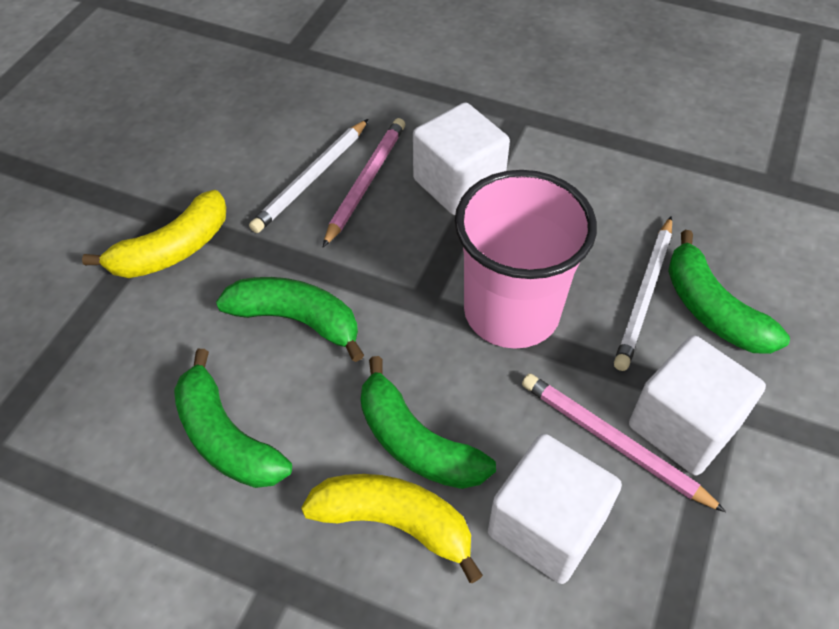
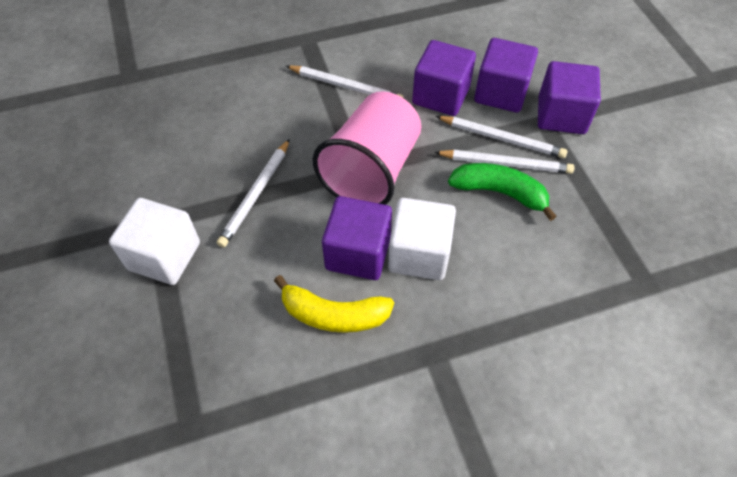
green banana: [174,349,292,488] [216,277,364,362] [361,356,496,489] [668,230,790,354] = 4 -> [448,163,557,221] = 1
pink pencil: [323,118,405,247] [522,373,726,512] = 2 -> none = 0
purple cube: none = 0 -> [322,196,392,280] [412,40,476,116] [474,38,538,113] [538,61,601,134] = 4
white cube: [413,102,510,215] [488,434,622,584] [629,335,766,475] = 3 -> [109,198,200,285] [388,198,456,280] = 2
white pencil: [249,119,368,233] [614,216,672,371] = 2 -> [217,139,290,248] [286,65,404,98] [434,150,575,174] [436,116,568,158] = 4
yellow banana: [82,190,226,278] [301,474,483,583] = 2 -> [274,275,394,333] = 1

